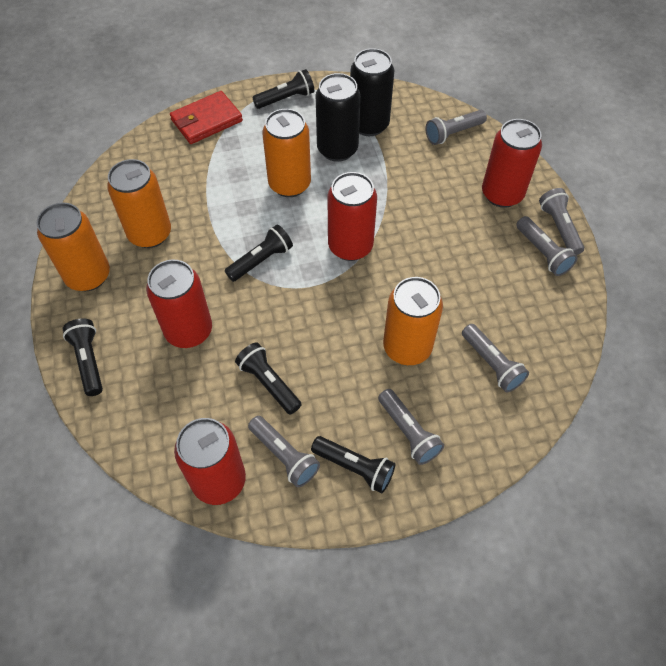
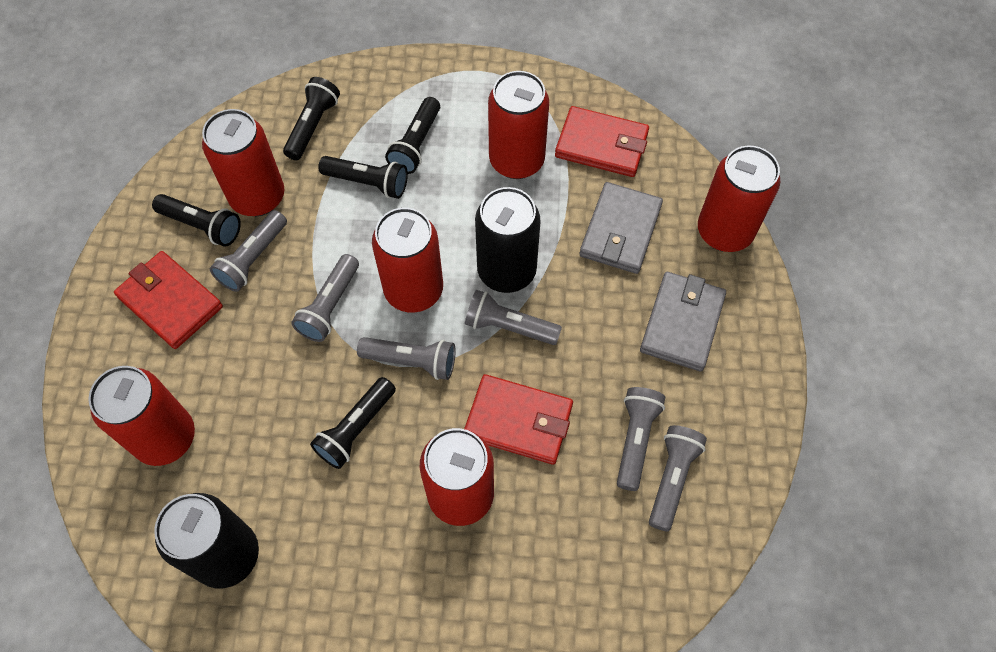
grey wallet: none = 0 -> [580,182,663,274] [640,272,726,371] = 2
orange can: [37,203,110,291] [107,159,171,248] [262,109,311,197] [383,277,443,365] = 4 -> none = 0
red can: [146,259,212,348] [174,418,246,505] [328,172,377,261] [482,119,542,208] = 4 -> [88,366,195,466] [202,109,284,216] [372,208,443,313] [420,428,494,526] [488,71,549,179] [698,145,780,252] = 6
red wallet: [170,91,243,144] = 1 -> [114,251,223,349] [464,374,573,465] [555,106,649,177] = 3

